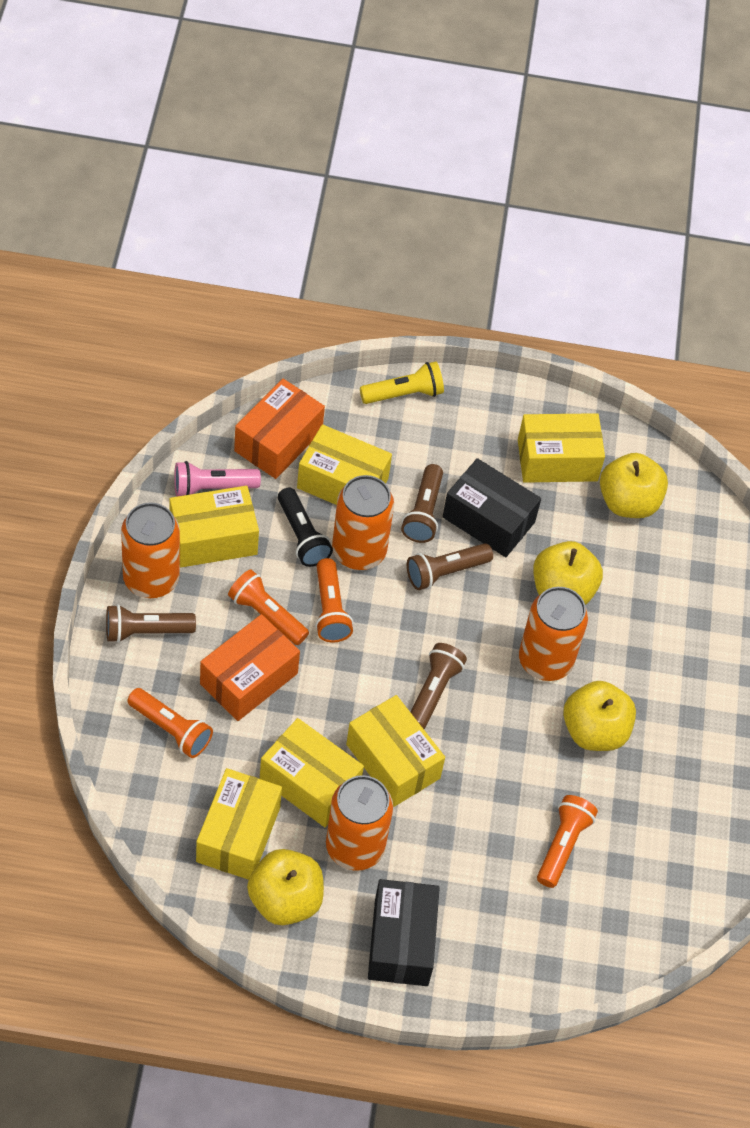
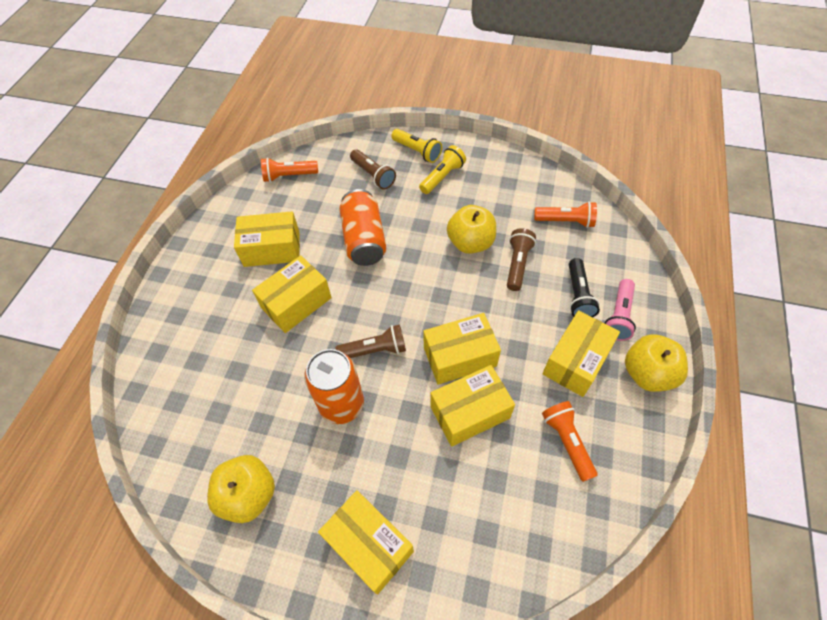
black box: [368,879,440,986] [442,458,541,557] = 2 -> none = 0
brown flashlight: [106,604,196,643] [401,464,443,543] [407,543,493,590] [411,643,467,729] = 4 -> [335,324,406,358] [350,149,396,189] [507,228,536,291] = 3
orange box: [200,614,300,721] [234,379,325,479] = 2 -> none = 0
orange can: [121,502,180,598] [326,775,393,871] [332,475,394,570] [519,587,588,681] = 4 -> [304,349,364,424] [339,189,387,266] = 2
orange flashlight: [127,688,213,758] [228,569,309,645] [315,558,353,642] [537,795,598,888] = 4 -> [261,157,318,182] [534,201,597,228] [542,401,598,482] = 3
yellow apple: [247,849,324,925] [533,541,603,605] [563,681,636,751] [600,453,668,518] = 4 -> [207,455,275,523] [447,205,496,254] [625,334,688,392] = 3
yellow flashlight: [360,361,444,404] = 1 -> [391,129,442,163] [419,145,466,194] = 2

